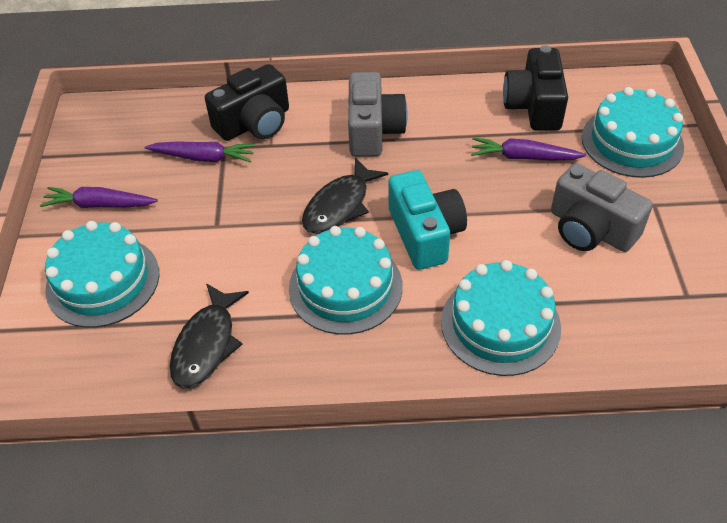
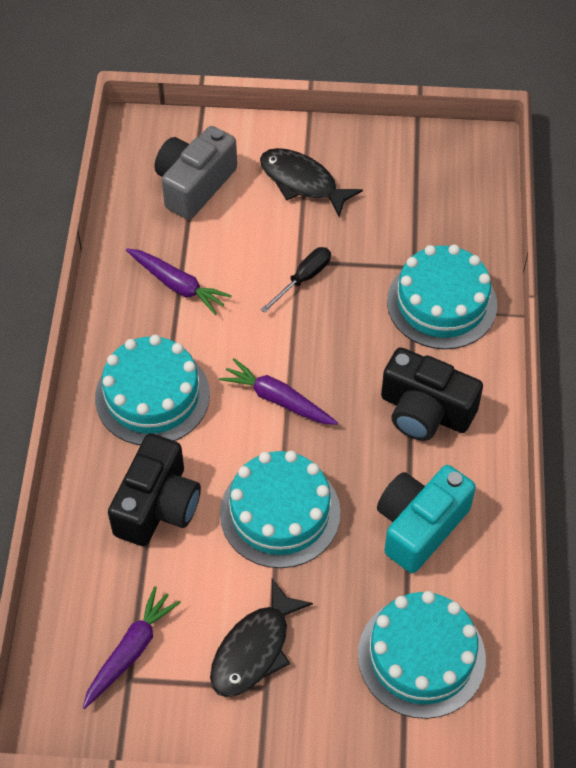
black screwdriver: none = 0 -> [261,247,331,313] = 1
grey camera: [348,72,408,157] [551,163,653,252] = 2 -> [155,126,237,220] = 1

